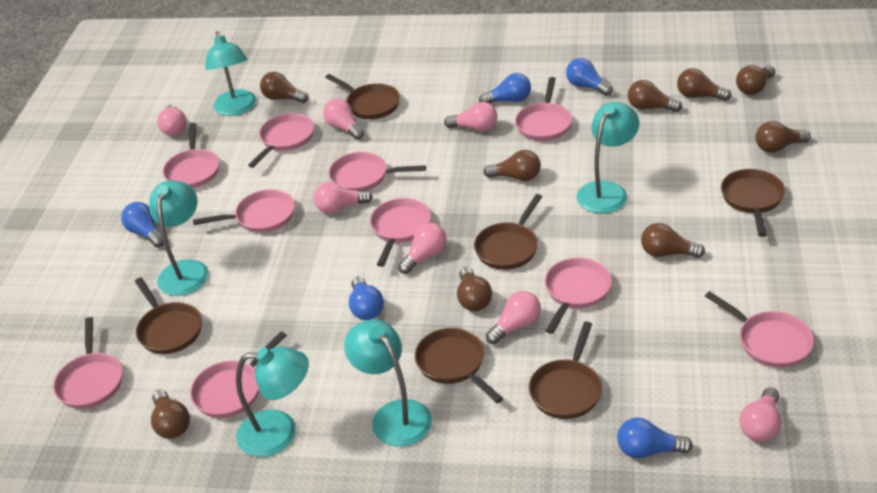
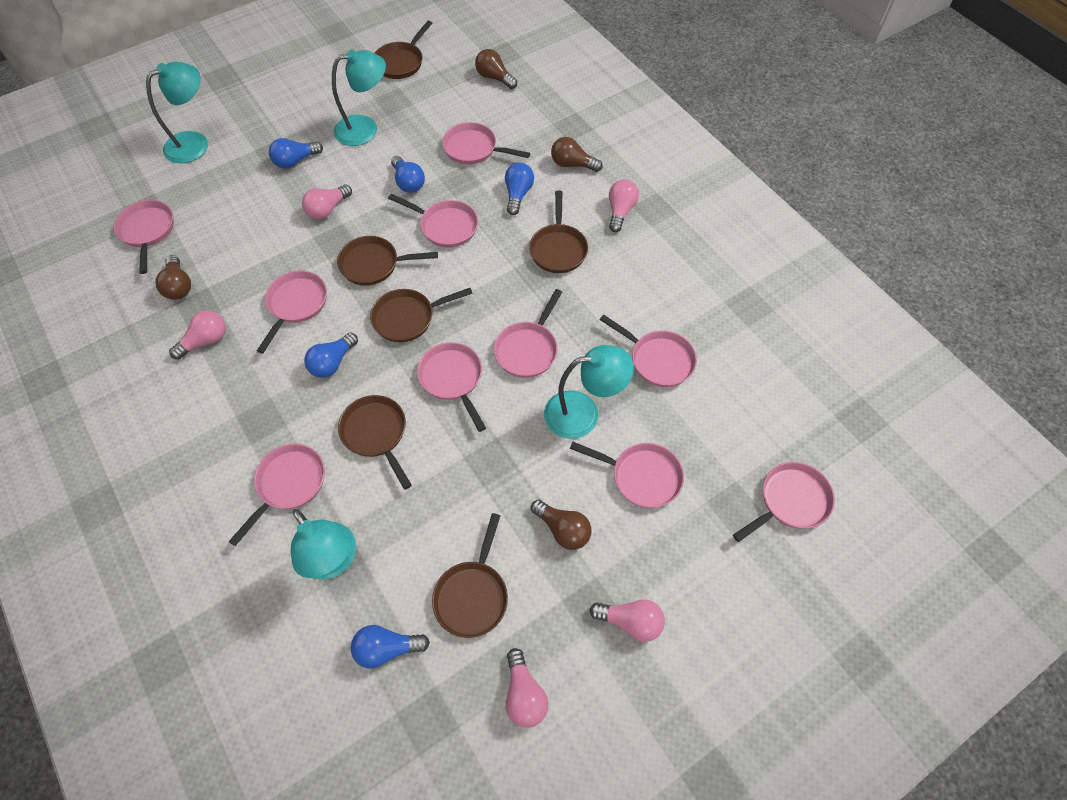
brown light bulb: [151,390,190,439] [260,72,309,103] [457,267,492,311] [483,150,541,181] [628,80,682,112] [641,223,705,258] [677,68,731,101] [736,65,776,95] [756,121,811,153] = 9 -> [155,255,191,300] [475,49,517,89] [531,500,592,550] [551,137,603,172] = 4
pink light bulb: [157,104,187,136] [314,182,373,214] [323,99,364,140] [398,223,447,274] [444,102,498,132] [486,291,541,344] [740,387,782,442] = 7 -> [169,310,226,360] [302,184,352,219] [506,648,548,728] [589,599,665,642] [609,179,639,232] = 5
turquoise lamp: [149,180,209,296] [205,31,256,116] [236,346,309,457] [344,319,432,447] [576,102,639,213] = 5 -> [146,62,208,163] [291,509,356,580] [332,49,386,146] [544,345,634,439] = 4

